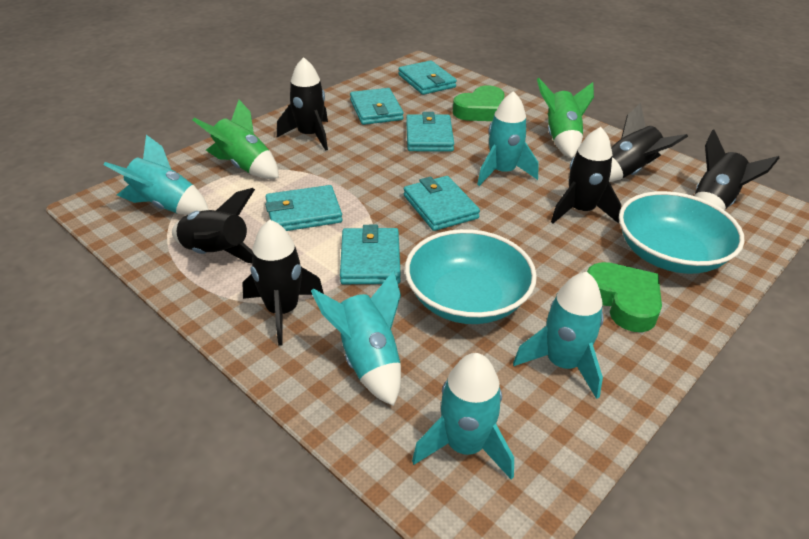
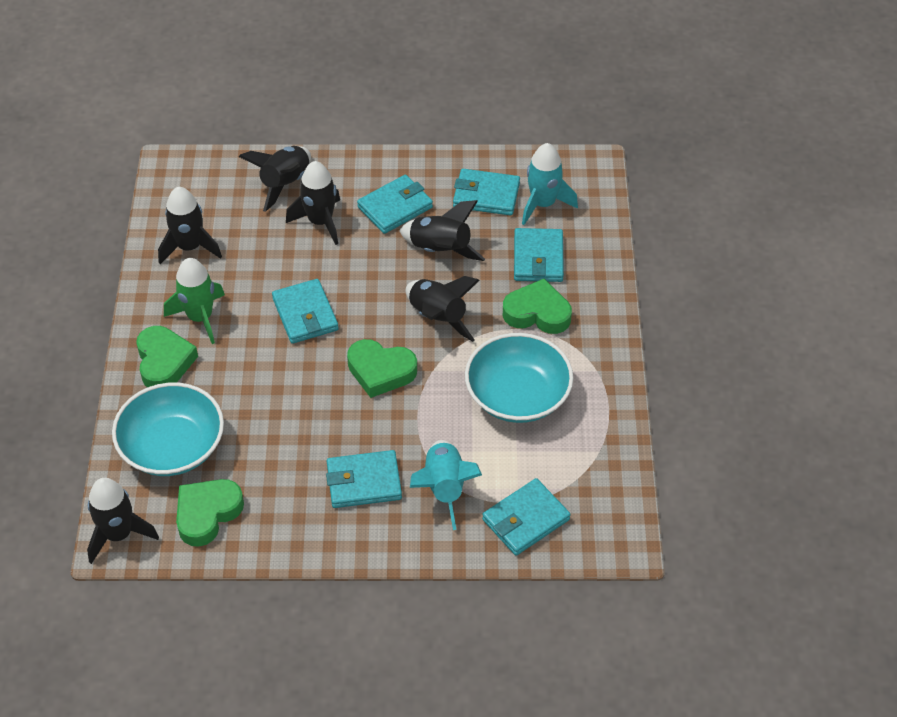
green heart: [453,85,505,121] [587,262,662,332] = 2 -> [136,326,198,387] [176,479,244,547] [347,339,417,398] [503,279,572,334] = 4
green rocket: [193,100,279,179] [537,78,594,158] = 2 -> [164,258,225,344] = 1
turquoise rocket: [104,135,209,215] [311,271,401,406] [412,353,514,480] [477,91,539,186] [513,272,604,399] = 5 -> [410,440,482,530] [522,143,578,225] = 2

